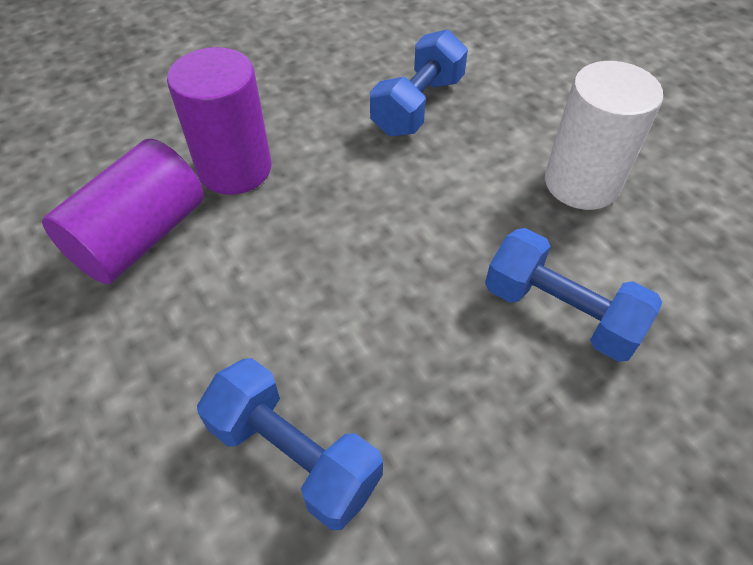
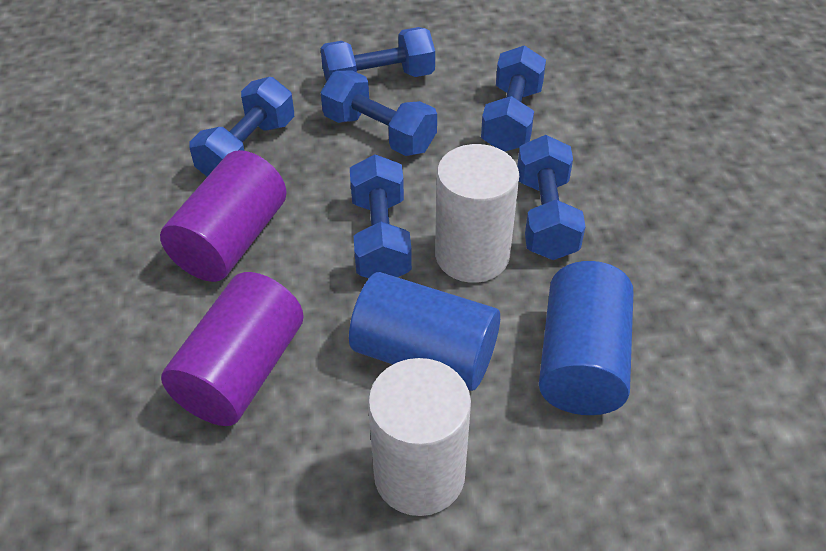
blue cylinder: none = 0 -> [349,272,500,391] [539,261,633,415] = 2
blue dumbbell: [197,358,383,530] [370,29,468,136] [485,228,662,362] = 3 -> [189,77,294,177] [321,27,435,82] [321,70,437,156] [350,154,412,278] [481,45,546,151] [517,135,586,260] = 6
white cylinder: [545,61,663,210] = 1 -> [368,358,471,516] [435,144,519,283] = 2

